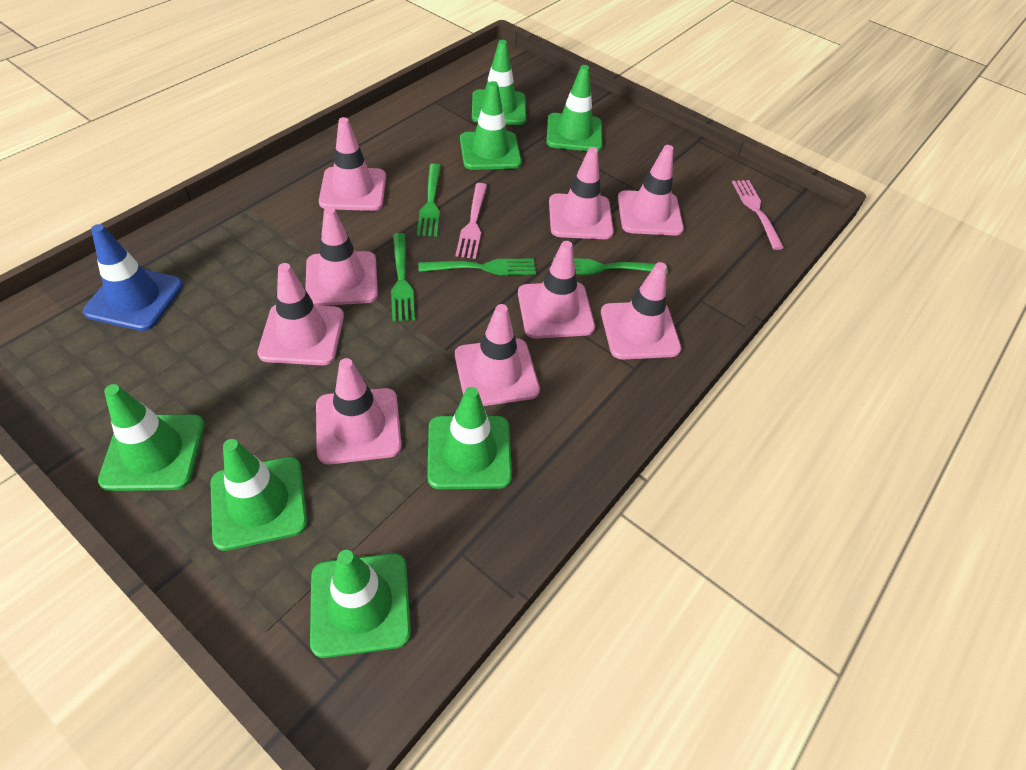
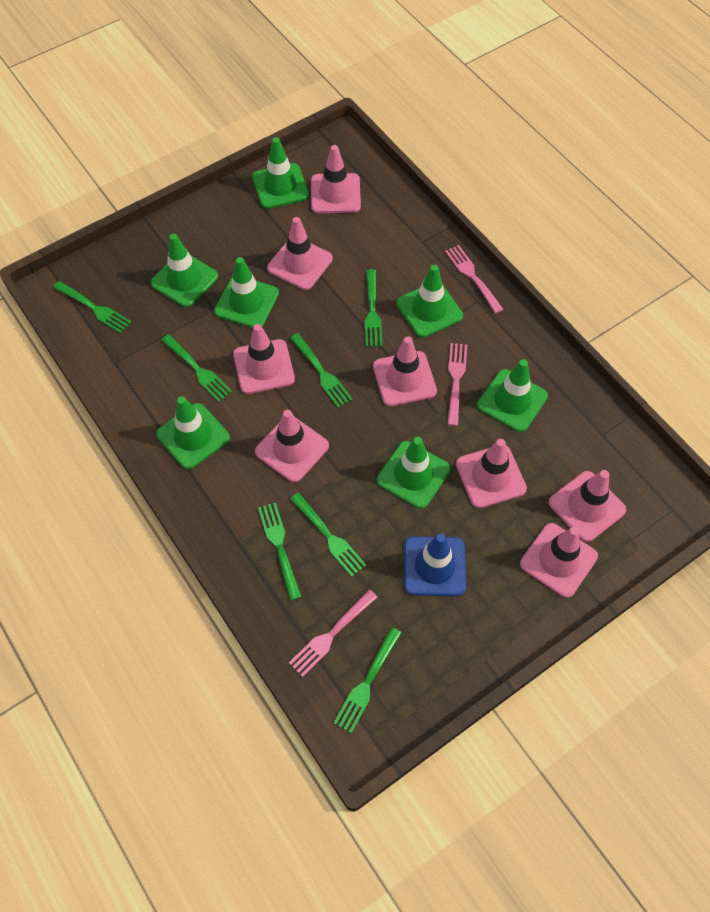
green fork: [391,233,415,322] [417,164,441,237] [418,258,536,275] [553,258,668,275] = 4 -> [53,281,131,333] [162,334,232,402] [258,502,301,600] [290,333,353,408] [290,492,366,577] [334,627,402,733] [365,269,382,347] = 7
pink fork: [455,183,487,259] [732,180,784,250] = 2 -> [289,590,378,677] [445,245,504,314] [447,343,467,426] = 3
pink traffic cone: [257,263,344,365] [305,207,378,306] [316,358,402,464] [319,117,386,211] [455,304,540,406] [518,241,595,339] [549,147,614,239] [601,262,681,360] [618,145,684,236] = 9 -> [233,324,295,394] [255,410,329,482] [267,217,333,290] [311,145,361,213] [373,336,437,406] [456,439,527,508] [520,523,598,598] [549,470,626,542] = 8

